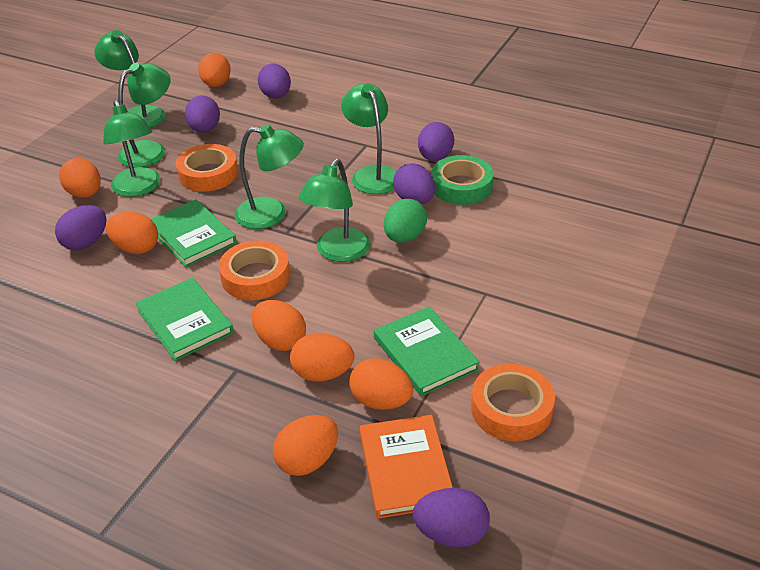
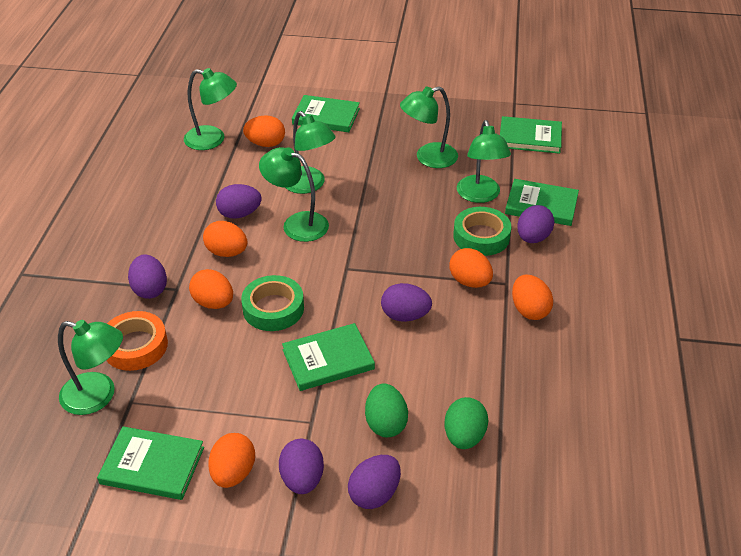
green book: [135,278,234,361] [151,199,237,267] [374,306,480,396] = 3 -> [97,426,204,500] [282,323,375,391] [292,95,360,132] [500,116,562,154] [505,179,579,226] = 5
green egg: [384,199,427,243] = 1 -> [365,383,408,437] [445,397,488,449] = 2
green tape: [432,155,494,205] = 1 -> [241,275,304,331] [453,207,511,256] = 2
orange book: [360,415,453,519] = 1 -> none = 0
orange egg: [59,158,101,198] [106,212,158,254] [198,53,231,87] [252,300,306,351] [273,415,338,476] [290,333,354,382] [349,359,413,410] = 7 -> [189,269,233,309] [203,221,247,257] [208,433,255,488] [243,115,285,147] [449,248,493,288] [512,274,553,320] = 6
orange tape: [176,144,238,192] [219,241,290,300] [471,364,555,441] = 3 -> [106,311,168,371] = 1

